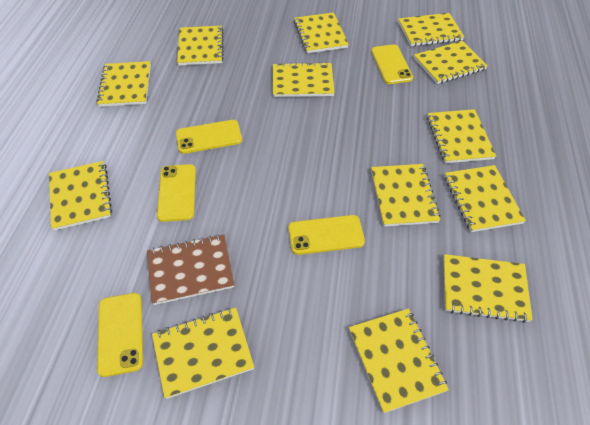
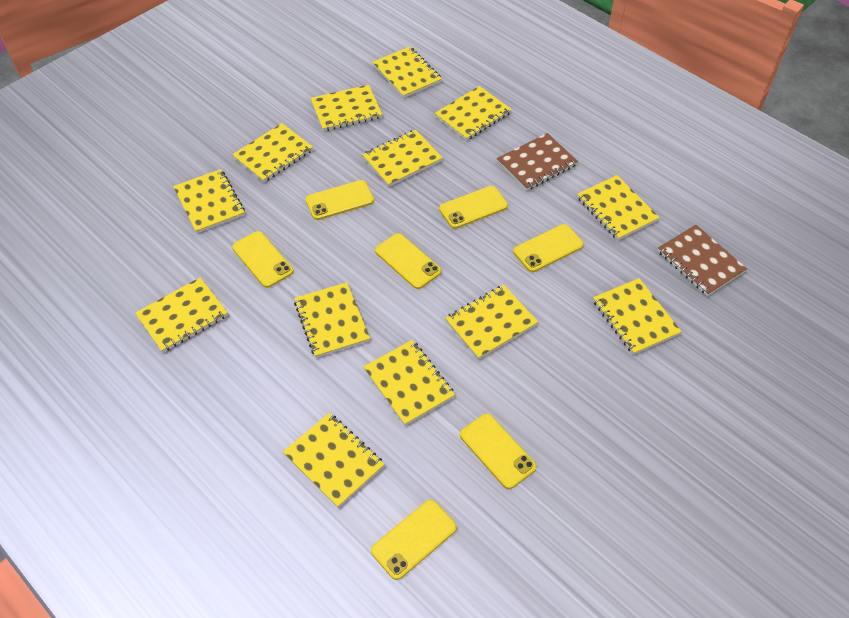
brown notebook: [147,234,235,305] = 1 -> [497,133,578,191] [658,225,747,296] = 2
yellow phone: [97,293,143,377] [157,164,196,222] [176,120,242,154] [288,215,365,255] [371,44,413,84] = 5 -> [232,231,294,288] [305,180,374,220] [371,500,457,580] [375,233,441,289] [439,186,508,229] [460,414,536,489] [513,224,584,272] = 7

